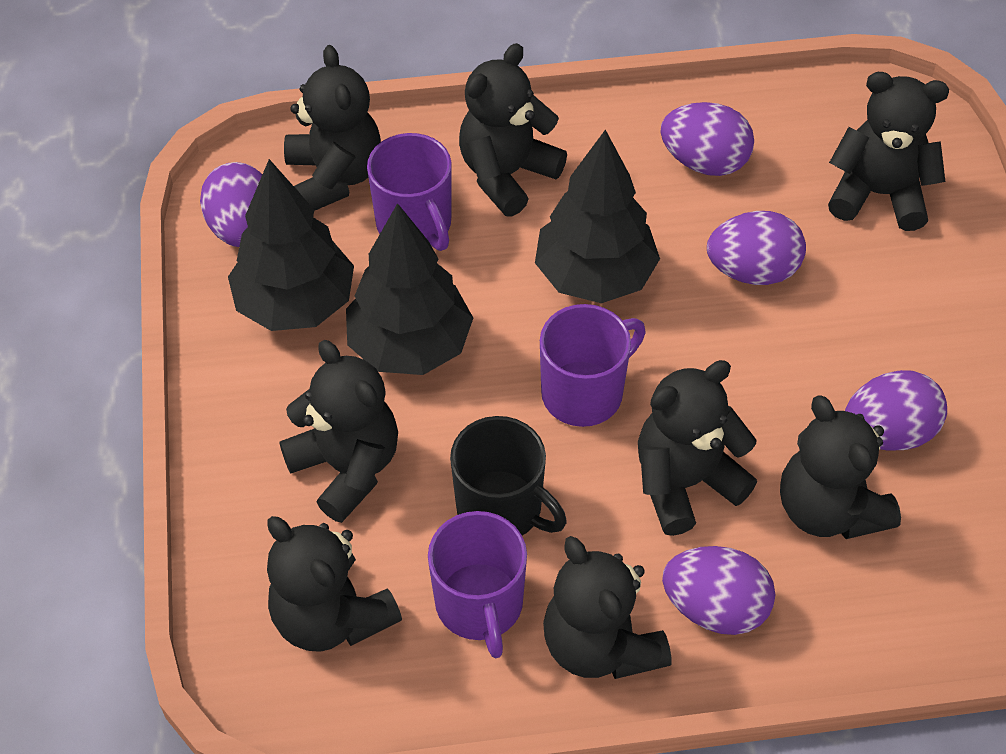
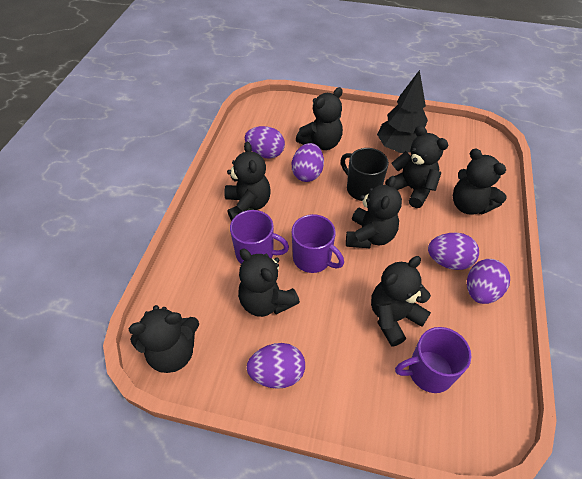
black tree: [228,159,354,331] [346,203,473,375] [535,130,660,303] = 3 -> [377,70,428,153] = 1

